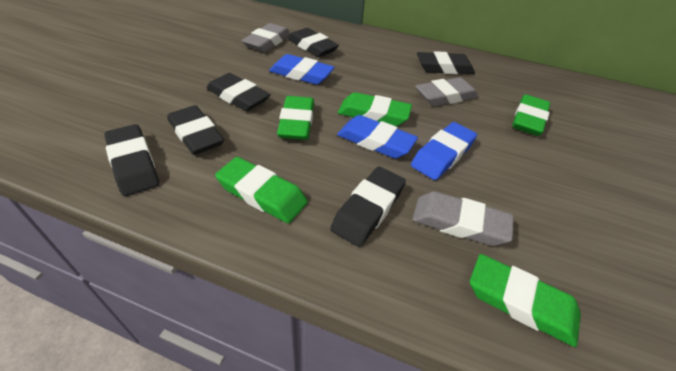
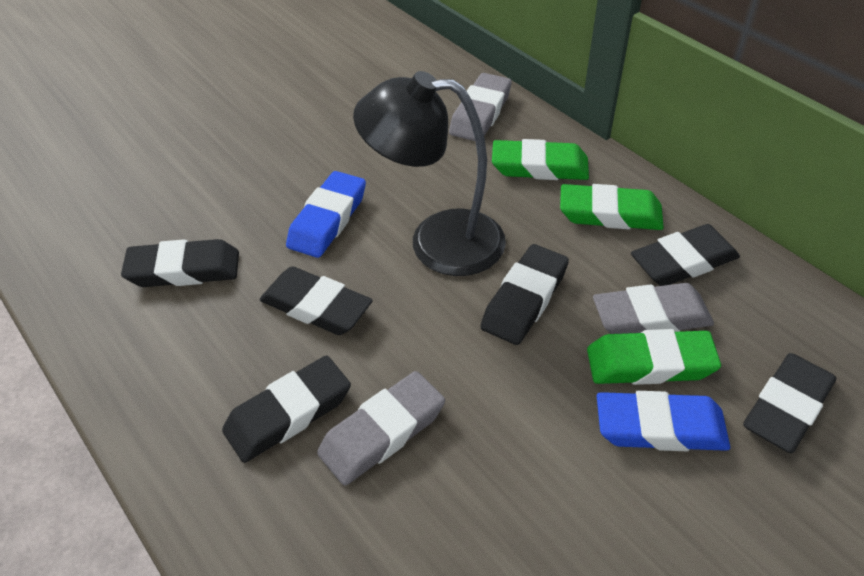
black lamp: none = 0 -> [353,71,506,276] = 1
blue eraser: [269,54,334,85] [337,115,418,159] [411,122,477,180] = 3 -> [286,171,366,258] [597,391,730,451] = 2
green eraser: [215,157,308,223] [277,96,314,140] [338,92,412,126] [470,254,581,347] [512,94,550,136] = 5 -> [492,139,589,180] [560,184,664,230] [587,329,721,385] = 3

